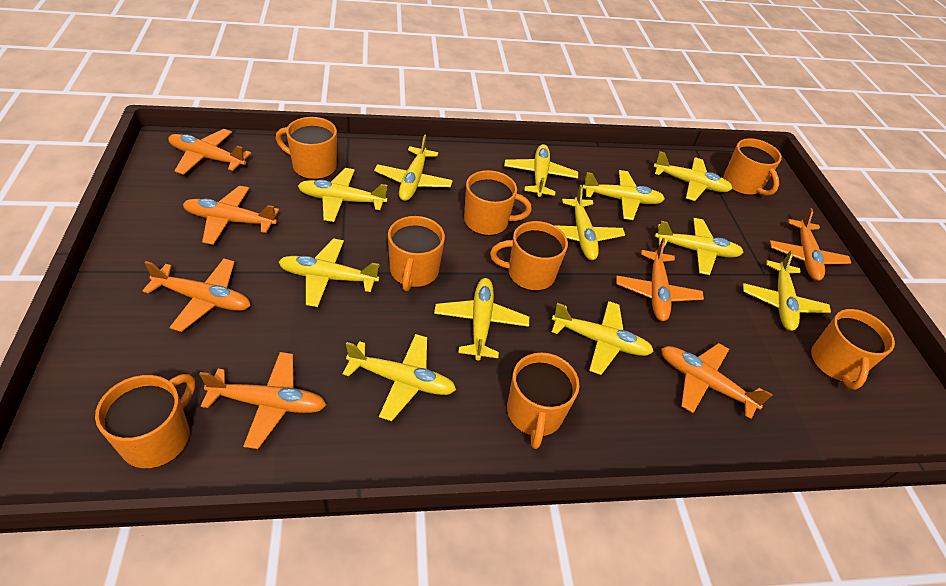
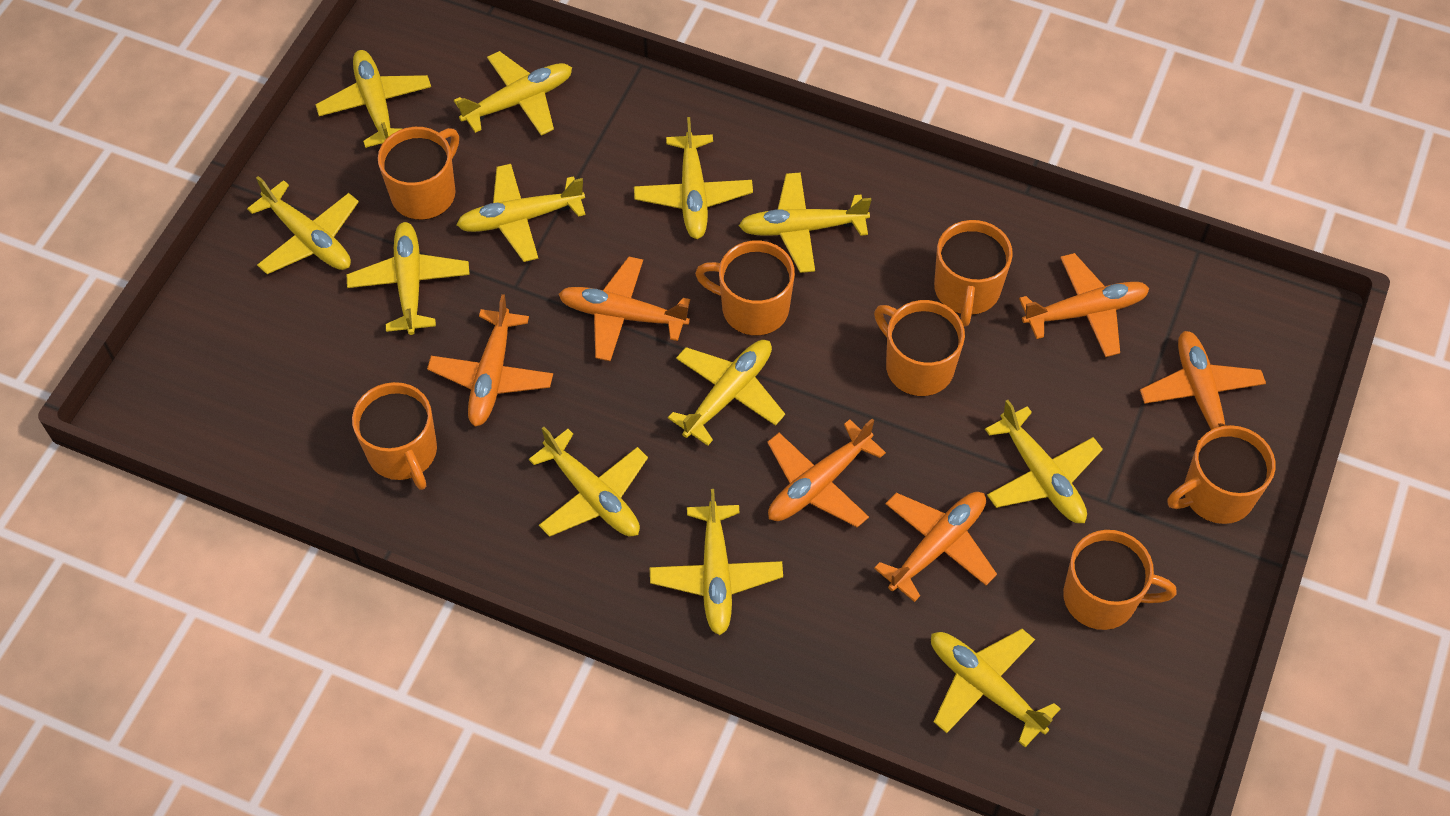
orange mug: [95,374,195,469] [276,117,337,180] [388,216,445,291] [464,170,532,236] [490,221,568,291] [507,353,580,449] [723,138,782,196] [811,309,895,390] = 8 -> [352,382,437,490] [378,127,459,220] [695,241,795,336] [874,300,965,396] [934,220,1013,326] [1063,530,1177,630] [1168,425,1275,524] = 7
orange plane: [142,259,251,332] [168,129,251,175] [183,186,279,245] [199,352,326,449] [616,238,704,321] [661,343,773,419] [770,208,851,281] = 7 -> [427,294,553,427] [559,257,690,361] [767,419,886,527] [874,492,997,602] [1019,253,1149,357] [1140,331,1266,443] = 6

